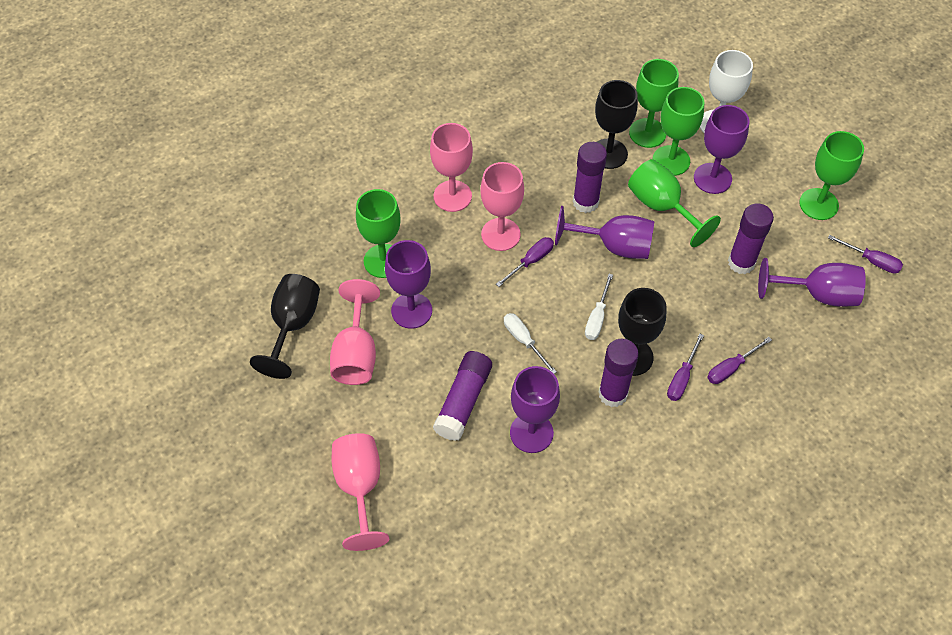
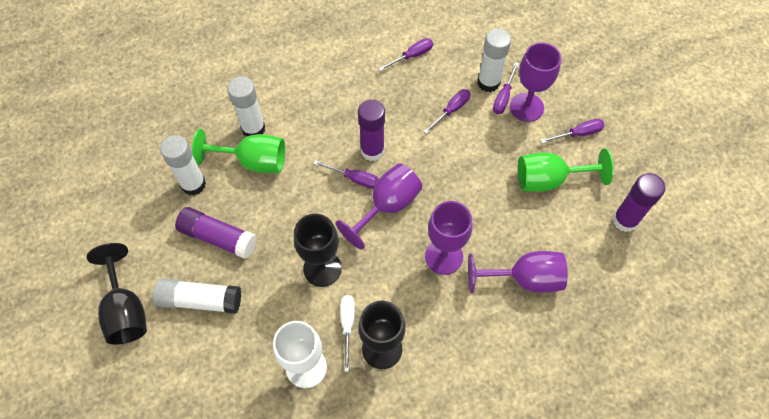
green goblet: [356,189,401,278] [628,159,721,247] [629,59,679,148] [652,87,704,176] [799,131,864,220] = 5 -> [192,129,285,173] [518,148,614,192] = 2
pink goblet: [330,279,380,385] [332,433,389,551] [430,123,473,212] [480,162,524,251] = 4 -> none = 0
purple glue stick: [433,351,492,441] [573,142,607,213] [599,339,639,407] [728,203,774,274] = 4 -> [175,207,257,259] [358,99,385,161] [612,173,665,232] = 3
purple goblet: [385,240,432,329] [510,366,560,453] [555,206,654,259] [694,105,749,194] [758,258,866,307] = 5 -> [336,163,422,250] [425,201,472,275] [468,251,568,293] [510,43,561,122] = 4
purple screwdriver: [496,237,554,287] [667,334,704,401] [707,337,772,384] [828,235,903,274] = 4 -> [313,160,379,189] [378,38,433,71] [424,89,470,134] [493,62,519,114] [541,119,605,143] = 5
white glue stick: none = 0 -> [153,278,241,314] [160,135,206,195] [227,76,265,137] [477,28,511,92] = 4
white screwdriver: [504,313,557,374] [585,274,613,340] = 2 -> [340,295,355,372] = 1

